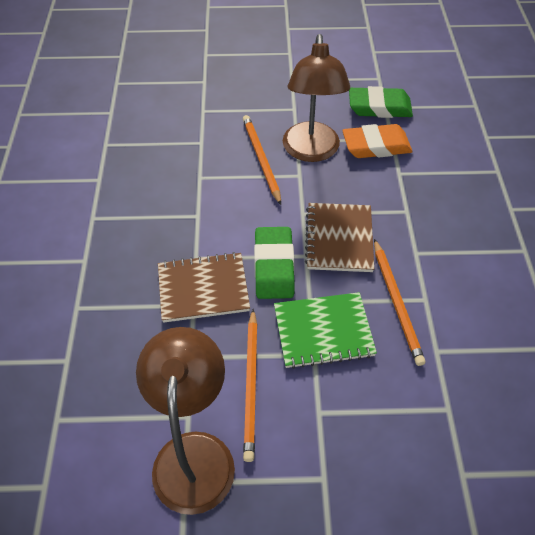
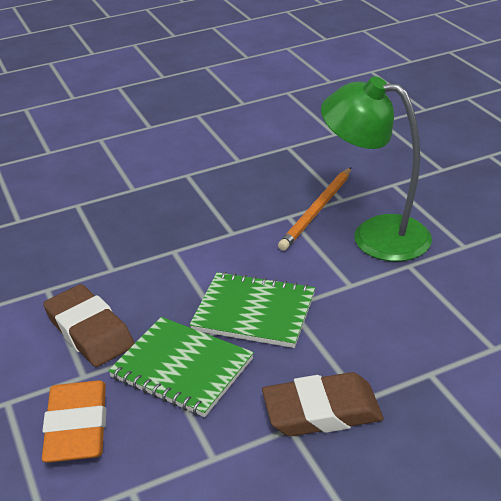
brown eraser: none = 0 -> [43,284,135,367] [262,372,384,436] = 2
brown lamp: [136,327,235,515] [283,34,350,162] = 2 -> none = 0
brown notebook: [158,252,250,323] [305,203,374,272] = 2 -> none = 0
green eraser: [254,227,294,299] [349,86,413,118] = 2 -> none = 0
green lamp: none = 0 -> [321,76,432,261] = 1
green notebook: [274,292,377,369] = 1 -> [108,317,254,417] [189,272,315,348] = 2
orange pencil: [243,115,281,205] [243,309,257,462] [374,239,425,366] = 3 -> [278,167,351,251] = 1

